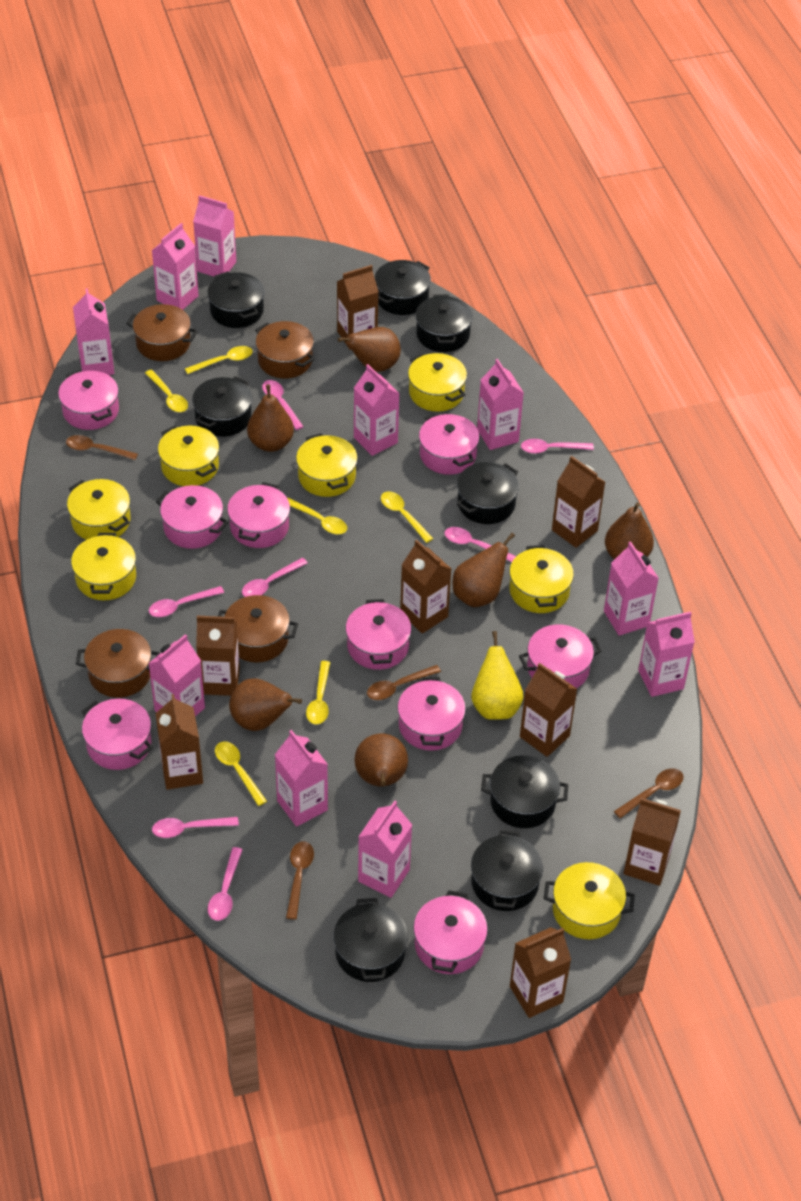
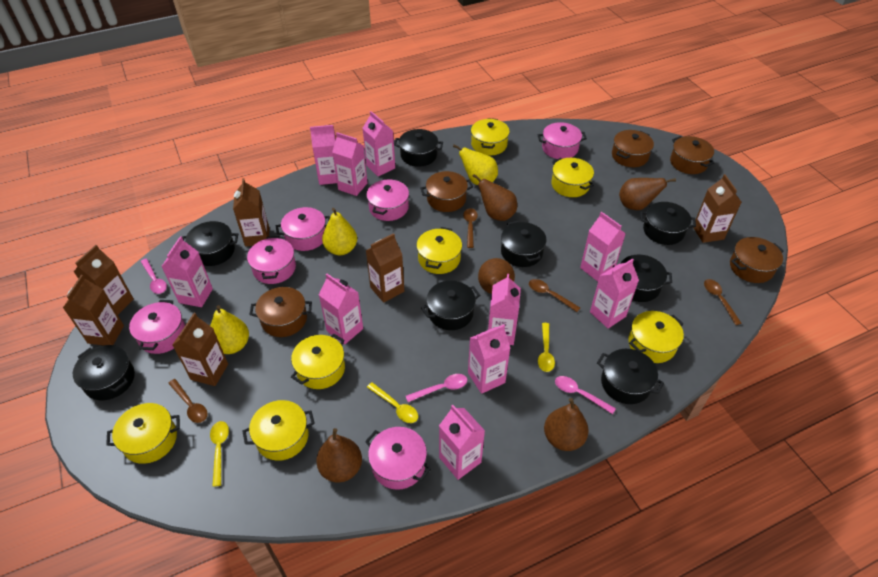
brown carton: [156,694,203,790] [196,616,240,696] [337,265,379,350] [400,539,451,633] [510,927,571,1018] [520,663,577,757] [552,456,605,548] [624,798,681,886] = 8 -> [63,275,124,346] [74,245,134,314] [173,313,228,386] [233,178,269,246] [366,233,404,303] [693,174,741,243] = 6
brown pear: [229,678,302,731] [247,385,294,452] [338,327,401,372] [354,734,408,786] [452,533,515,607] [605,502,654,560] = 6 -> [316,428,362,483] [472,174,517,221] [478,258,515,294] [544,398,589,451] [619,178,676,210] = 5
brown pot: [76,629,160,698] [126,304,198,361] [218,595,298,662] [255,321,315,379] = 4 -> [250,287,312,337] [420,171,473,212] [612,130,654,167] [670,136,715,174] [730,237,784,283] = 5
pink pot: [58,369,119,430] [82,699,153,770] [156,485,229,549] [227,482,290,548] [346,599,411,670] [397,677,466,751] [413,890,488,974] [419,412,479,475] [519,624,602,688] = 9 -> [129,300,185,354] [247,236,296,284] [276,207,330,251] [365,427,431,490] [366,178,409,221] [538,122,587,159] = 6
pink spoon: [149,586,224,617] [152,817,239,838] [208,847,243,921] [242,558,308,597] [262,380,304,430] [444,527,516,562] [521,439,594,454] = 7 -> [140,259,167,294] [406,374,467,402] [555,376,616,414] = 3
yellow pear: [472,631,524,720] = 1 -> [210,305,249,354] [322,208,357,255] [453,144,498,185] = 3
yellow spoon: [145,369,188,412] [185,346,253,374] [215,741,267,806] [287,498,347,534] [306,661,331,725] [381,492,433,543] = 6 -> [210,421,229,487] [367,382,418,423] [538,323,555,372] = 3

